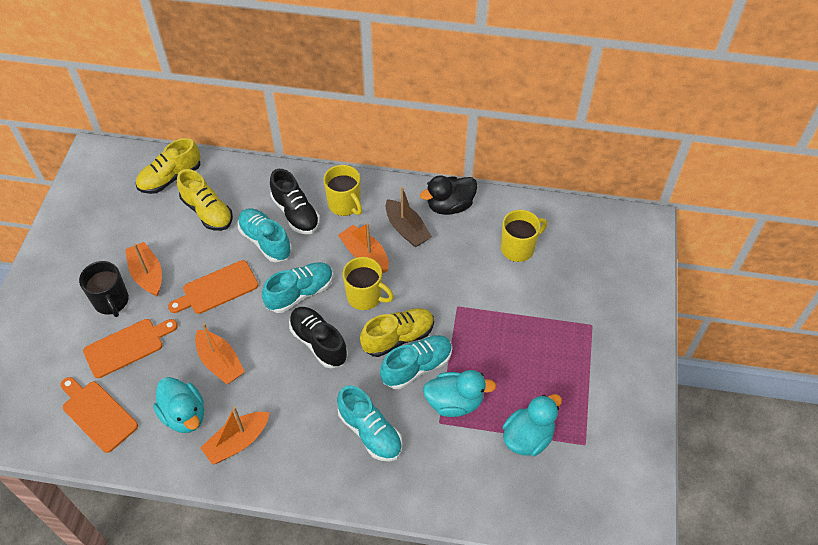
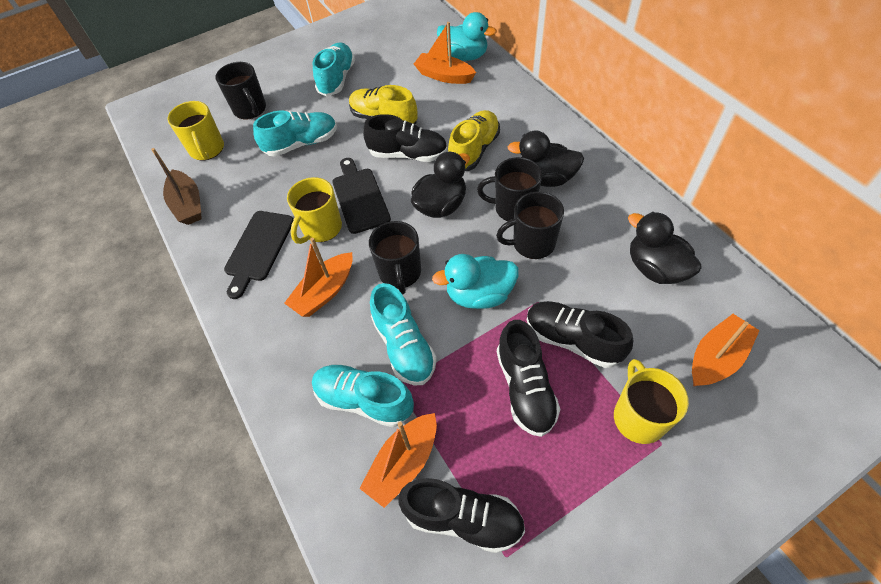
black cutting board: none = 0 -> [224,211,294,299] [332,158,391,234] = 2
black duck: [420,176,478,215] = 1 -> [411,152,470,218] [508,130,584,187] [628,212,702,284] = 3
black mug: [79,261,129,317] = 1 -> [215,62,266,119] [369,221,421,295] [477,157,542,221] [496,192,564,259] = 4
black shoe: [270,169,320,235] [289,307,348,368] = 2 -> [363,114,448,162] [398,478,525,553] [497,320,560,437] [527,301,633,368] = 4
orange cutting board: [61,377,138,453] [83,319,178,378] [168,260,258,314] = 3 -> none = 0
turquoise duck: [153,377,204,433] [423,370,496,417] [503,394,562,456] = 3 -> [432,254,519,309] [437,12,497,61] = 2
yellow shoe: [136,138,200,194] [177,169,233,231] [360,308,434,357] = 3 -> [349,85,418,125] [448,110,500,171] = 2

